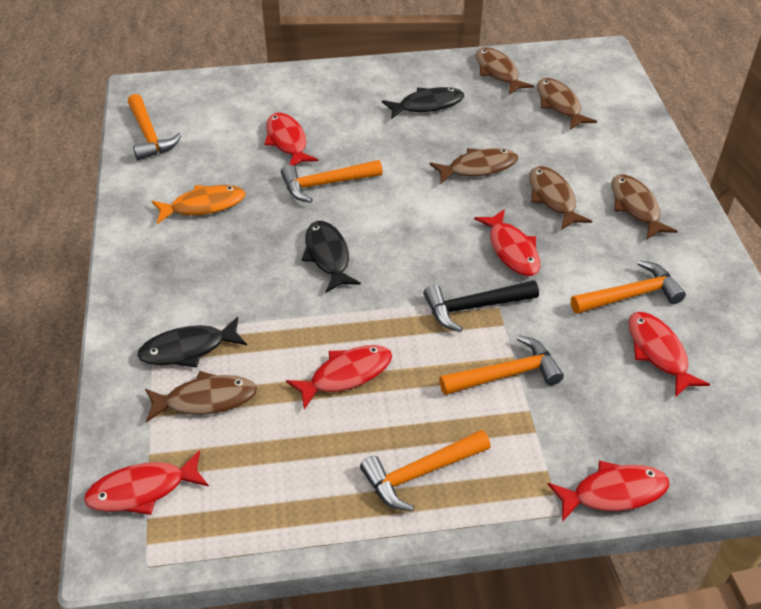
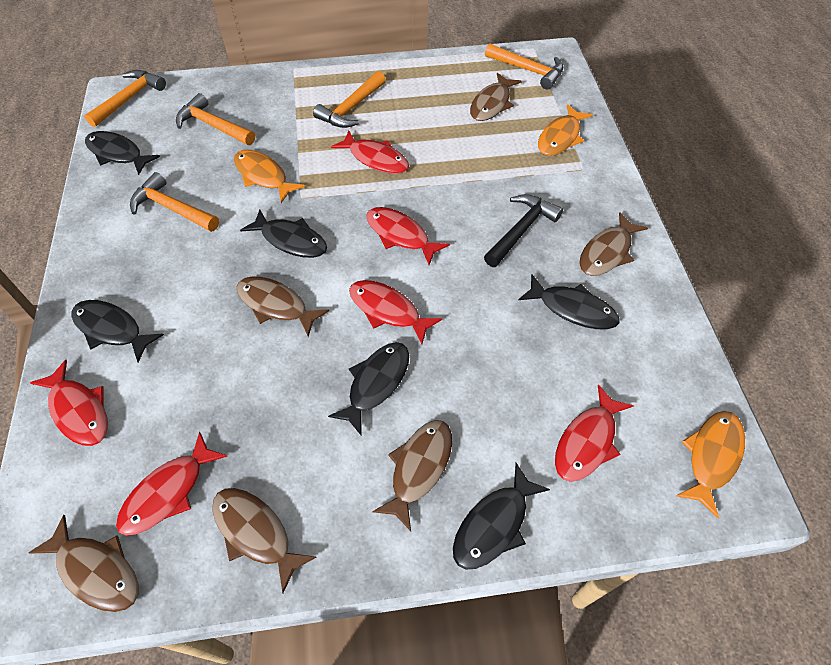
black fish: [137,317,247,367] [302,221,361,293] [382,87,464,119] = 3 -> [72,300,164,362] [85,131,160,175] [240,209,327,258] [328,342,409,435] [453,463,550,570] [518,275,619,329] = 6
orange fish: [152,185,246,224] = 1 -> [234,150,305,203] [538,104,593,156] [676,411,745,518] = 3

